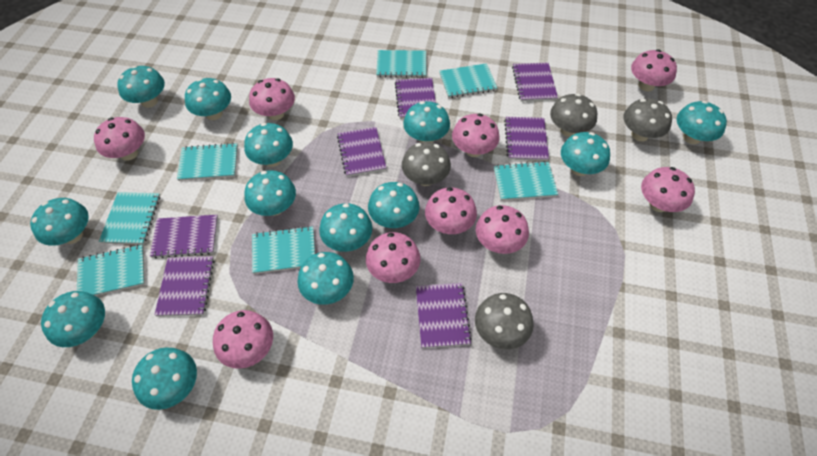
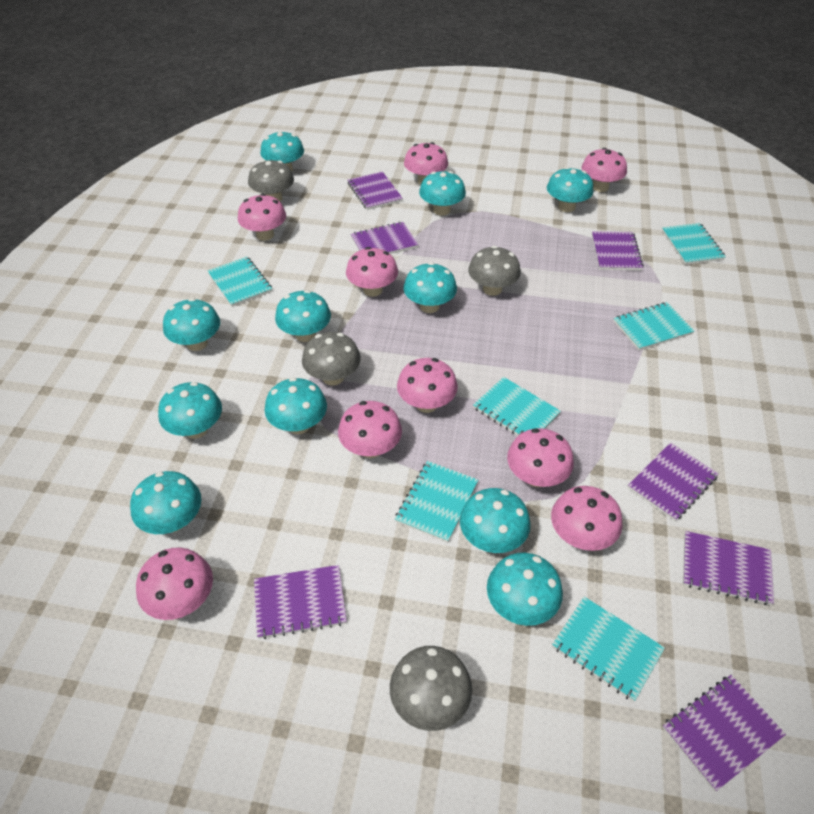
turquoise mushroom: [30,198,89,246] [41,291,105,347] [117,66,165,108] [132,347,197,410] [185,78,231,120] [244,123,293,167] [245,170,296,216] [297,252,354,305] [319,203,372,252] [368,182,420,228] [403,101,450,143] [561,132,610,176] [677,101,727,144] = 13 -> [130,471,201,534] [158,382,222,439] [163,298,220,351] [260,131,304,172] [264,378,327,434] [275,290,331,342] [404,262,457,313] [419,171,466,216] [460,488,531,553] [487,553,563,626] [547,167,594,212] = 11
turquoise notebook: [77,245,145,296] [99,192,160,245] [177,143,238,181] [252,226,315,274] [376,50,426,78] [439,63,497,98] [494,161,558,201] = 7 -> [207,257,272,307] [395,461,478,543] [473,377,561,436] [552,597,665,702] [614,302,694,350] [662,223,726,265] = 6

